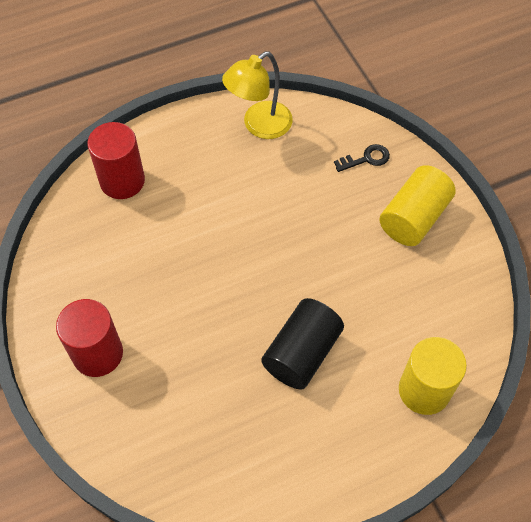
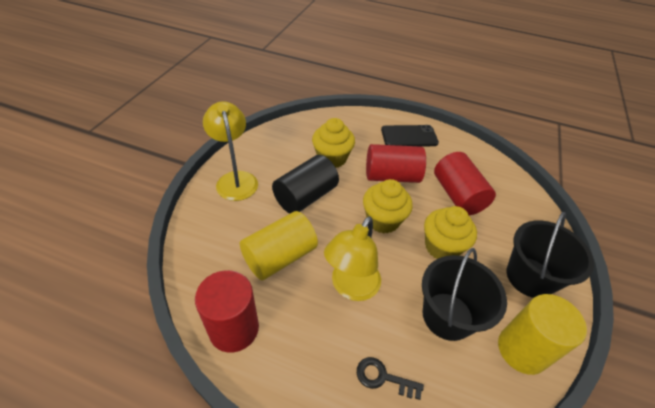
black bucket: none = 0 -> [422,248,507,341] [506,212,594,298] = 2
black phone: none = 0 -> [381,125,439,147] = 1
red cylinder: [56,299,123,377] [87,122,145,199] = 2 -> [195,270,259,353] [366,144,426,183] [434,152,496,215] = 3
yellow cupcake: none = 0 -> [312,118,355,168] [363,179,413,234] [424,206,477,259] = 3
yellow lamp: [222,51,293,139] = 1 -> [203,101,258,201] [324,216,381,301] = 2

